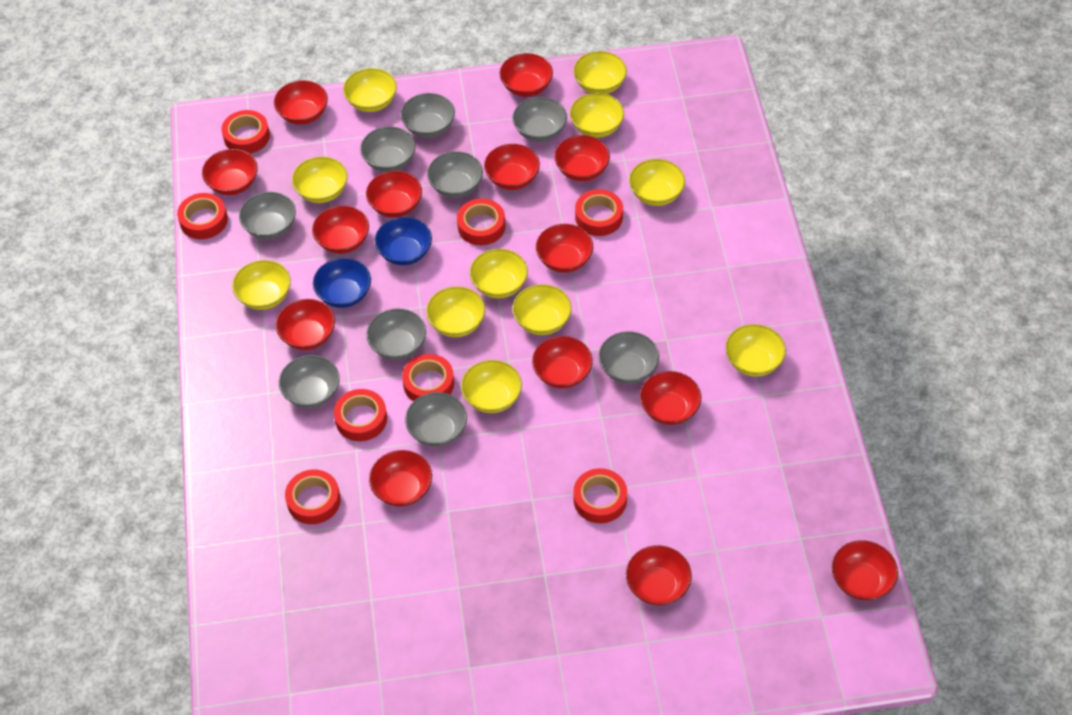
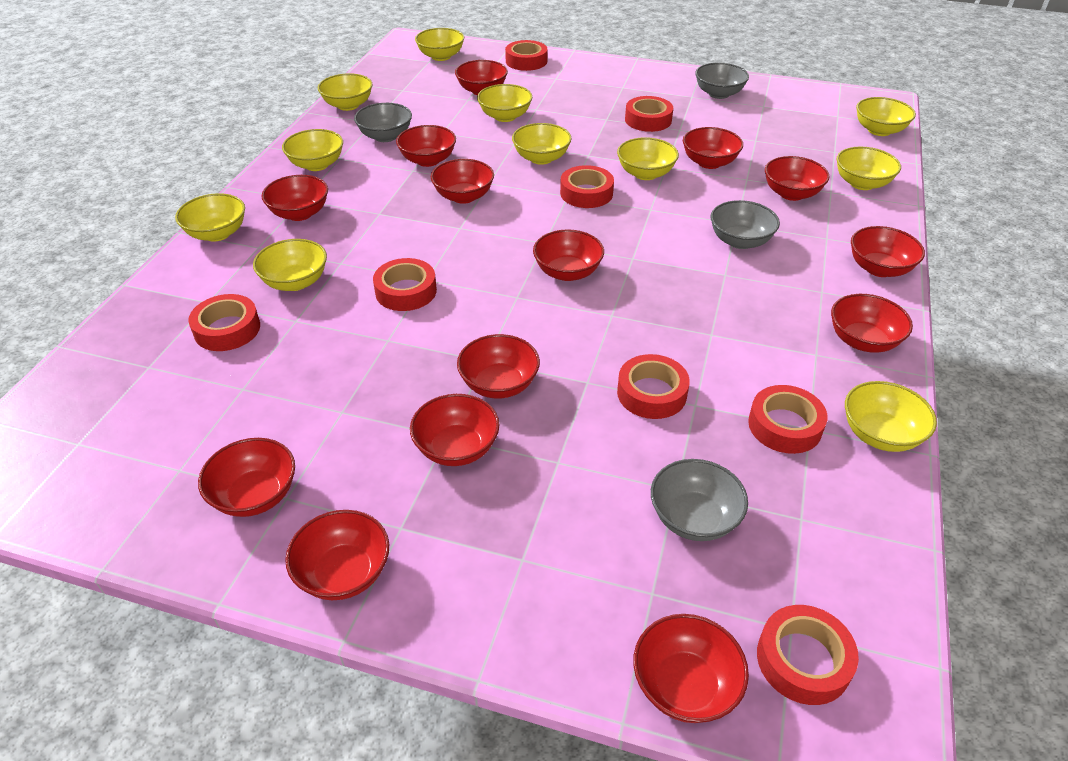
blue bowl: [313,258,371,308] [375,217,432,266] = 2 -> none = 0
grey bowl: [239,192,296,240] [279,355,339,408] [360,126,416,172] [366,309,426,360] [401,93,455,138] [405,392,467,447] [427,151,483,198] [513,97,567,142] [599,331,659,384] = 9 -> [354,103,412,142] [651,459,748,541] [695,63,749,99] [711,200,780,249] = 4

